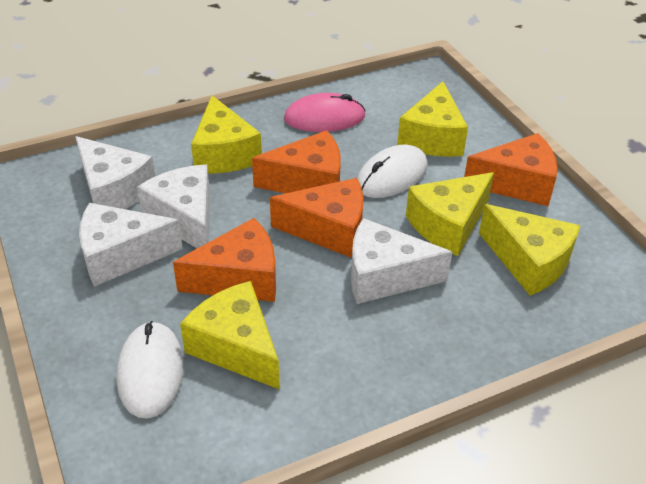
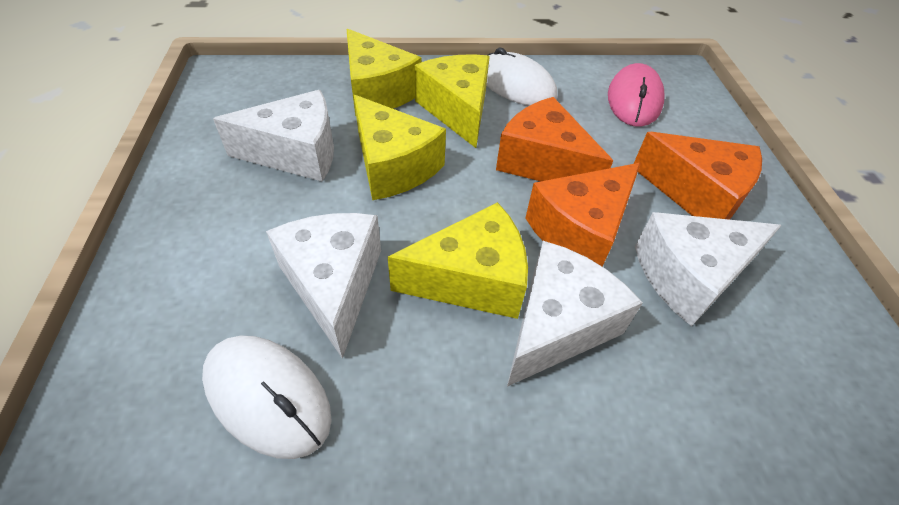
orange cheese: [173,218,276,302] [252,130,341,193] [270,178,363,258] [464,133,558,206] = 4 -> [496,97,613,181] [526,163,641,266] [634,132,762,220] = 3
yellow cheese: [180,281,280,390] [191,95,262,174] [397,81,468,157] [406,172,494,256] [479,204,580,296] = 5 -> [347,29,422,116] [354,95,446,200] [388,202,528,319] [414,54,490,148] = 4

